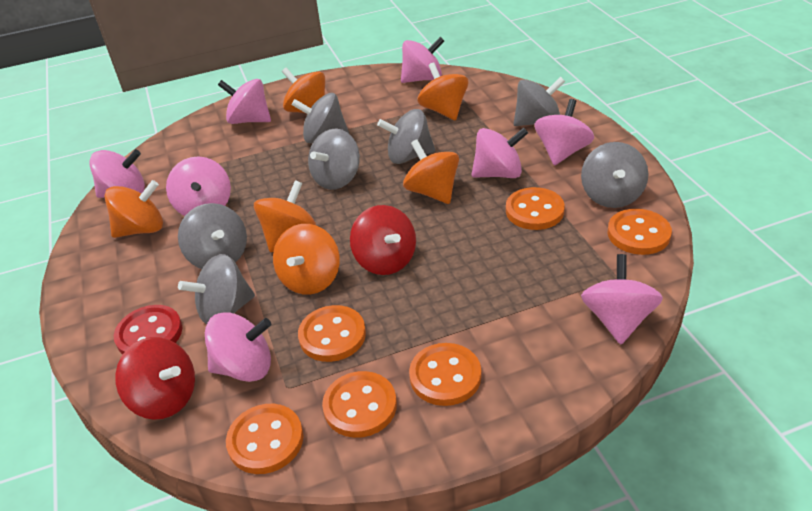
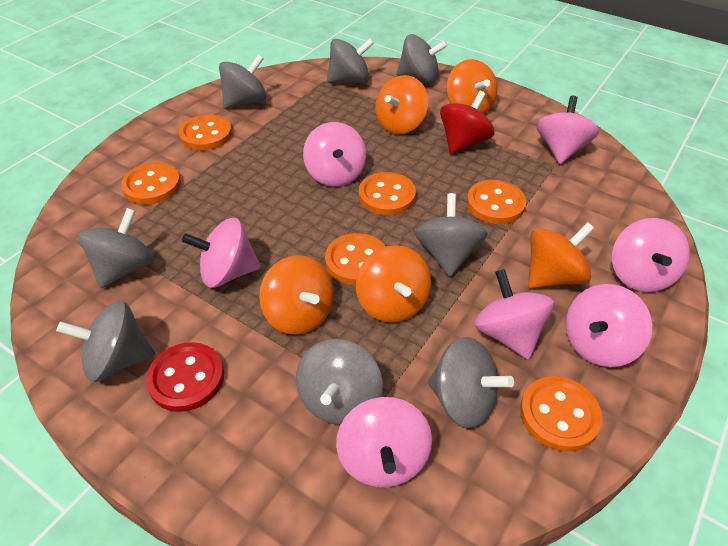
grey spinning top: [178,203,247,269] [178,254,255,324] [291,93,349,143] [308,128,360,190] [377,109,435,164] [514,77,565,126] [581,142,649,208] = 7 -> [56,300,155,382] [78,208,153,289] [219,55,266,109] [296,339,383,425] [327,38,374,83] [396,34,448,83] [415,193,488,276] [428,337,514,428] = 8
orange spinning top: [105,180,163,238] [254,180,316,253] [273,224,340,295] [282,68,325,113] [403,139,459,204] [417,62,468,120] = 6 -> [259,255,334,335] [356,245,431,323] [375,75,428,134] [446,59,497,114] [528,222,594,288] = 5
pink spinning top: [89,149,145,198] [166,156,231,216] [205,312,271,382] [218,79,271,124] [401,37,444,83] [471,127,528,178] [535,99,594,166] [581,254,663,344] = 8 -> [182,218,261,288] [303,122,366,187] [336,397,432,488] [474,269,554,360] [536,96,599,164] [566,284,652,367] [612,218,690,292] = 7
red spinning top: [115,337,195,420] [350,205,416,275] = 2 -> [440,91,495,154] = 1

